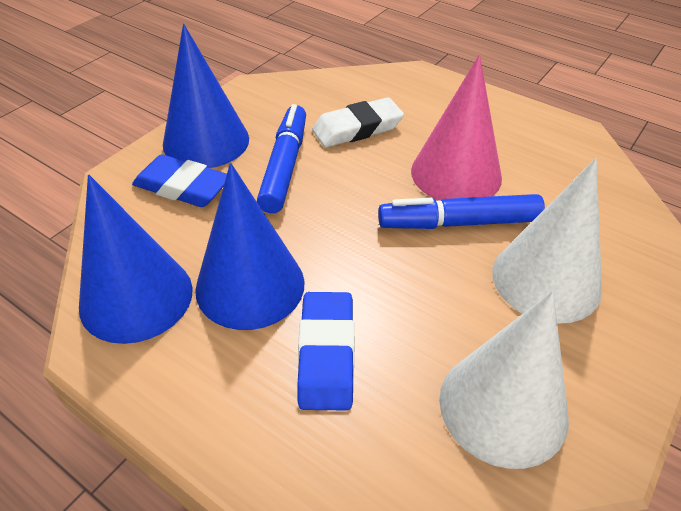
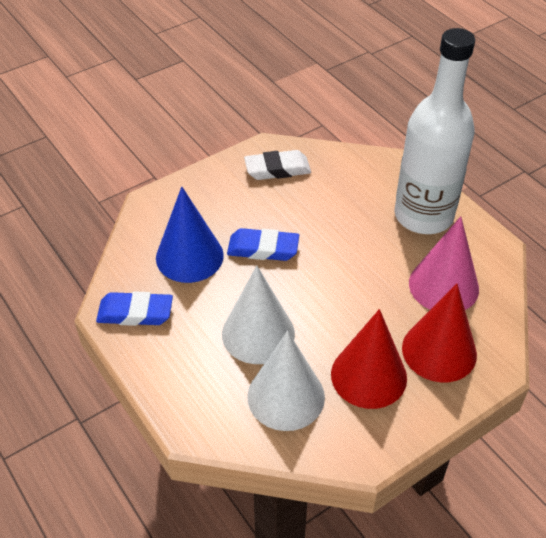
blue cone: [79,175,193,344] [163,24,249,168] [195,163,305,330] = 3 -> [156,186,224,283] = 1
blue marker: [257,104,306,213] [378,194,545,229] = 2 -> none = 0
red cone: none = 0 -> [331,309,407,409] [402,283,477,383] = 2
white bottle: none = 0 -> [395,28,475,234] = 1

